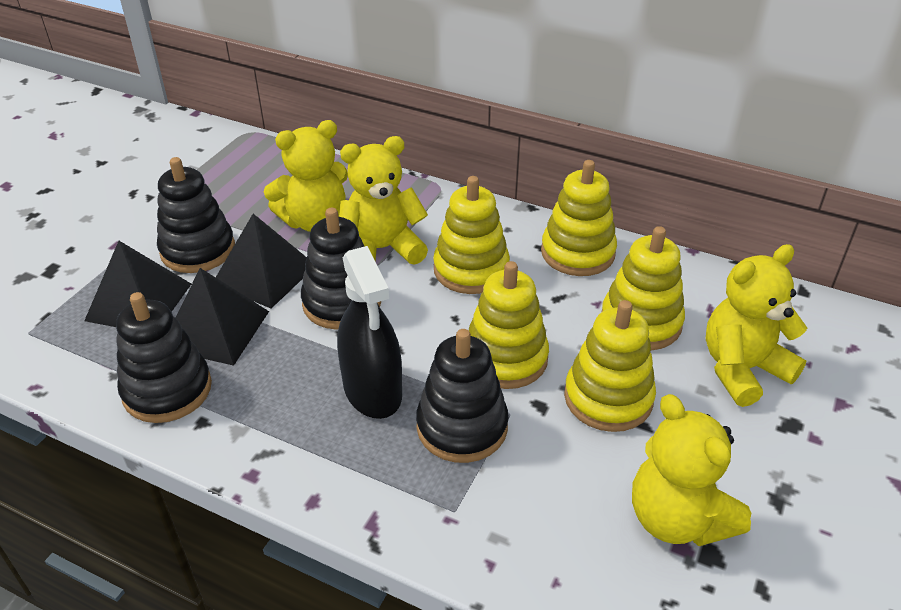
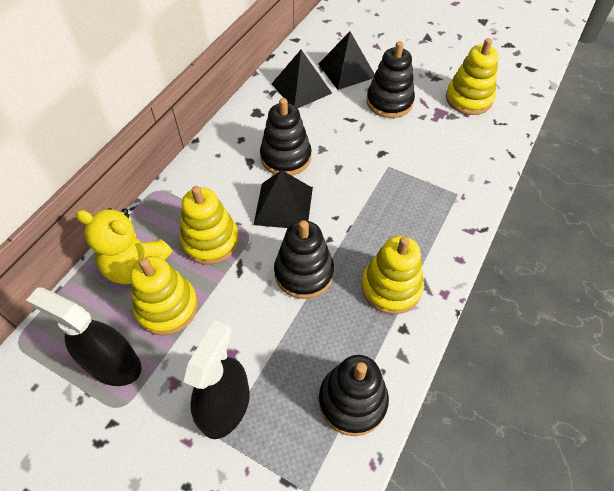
black spray bottle: [337,246,402,419] = 1 -> [26,287,142,386] [183,320,250,439] = 2
yellow stacking toy: [433,176,510,294] [469,261,549,389] [541,160,617,276] [564,300,656,432] [602,226,685,350] = 5 -> [130,256,198,336] [180,186,239,265] [361,236,424,314] [446,38,499,115] = 4
yellow teddy bear: [264,120,348,232] [339,136,428,265] [632,394,751,546] [706,244,807,407] = 4 -> [76,208,172,285] = 1

